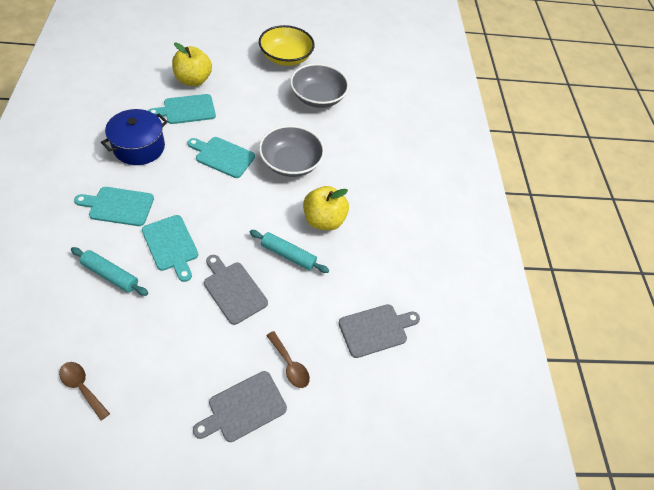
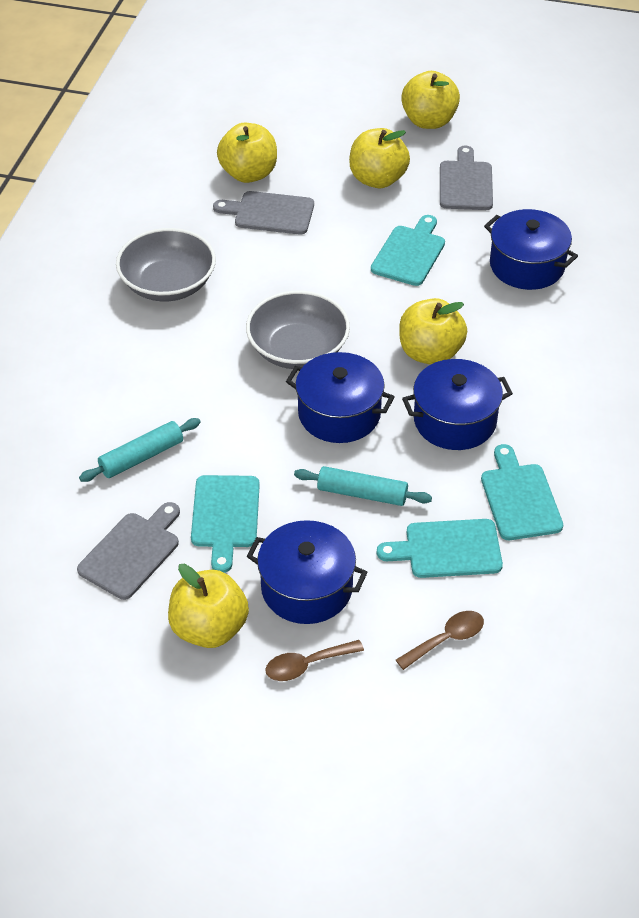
blue pot: [101,109,168,165] = 1 -> [247,520,368,624] [286,352,394,443] [402,359,513,450] [484,209,578,290] = 4
yellow apple: [172,42,212,86] [303,186,349,230] = 2 -> [168,564,249,648] [217,123,277,183] [349,128,410,188] [399,298,467,365] [401,71,460,129] = 5
yellow bowl: [259,25,315,66] = 1 -> none = 0

